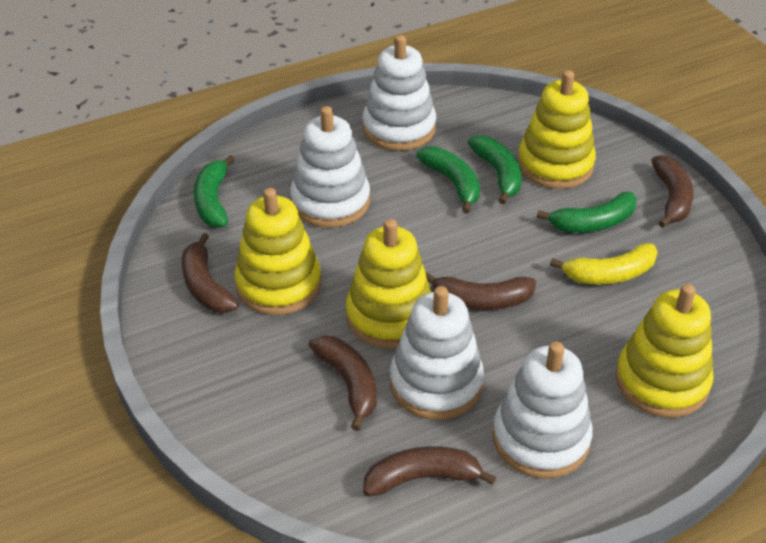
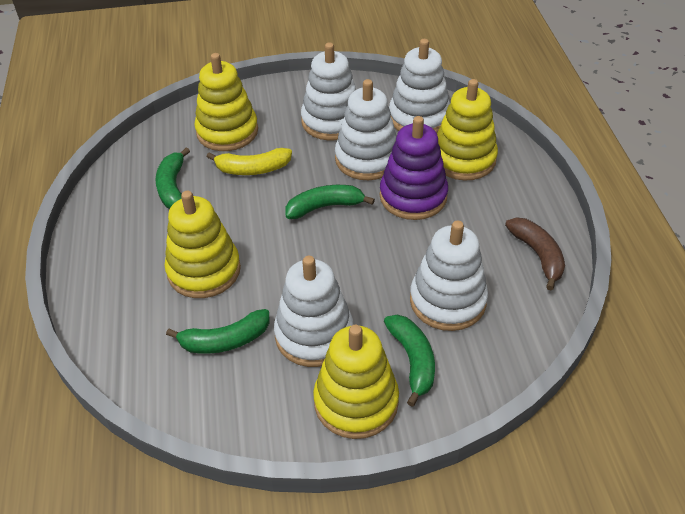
brown banana: [182,233,239,313] [309,335,376,431] [363,446,496,496] [426,272,536,310] [651,155,694,228] = 5 -> [505,217,565,290] = 1
purple stacking toy: none = 0 -> [380,116,448,220] = 1
white stacking toy: [290,106,370,228] [363,35,436,151] [390,286,484,420] [493,342,593,478] = 4 -> [274,256,353,367] [301,42,356,141] [335,79,397,180] [389,39,450,133] [410,220,488,331] = 5

